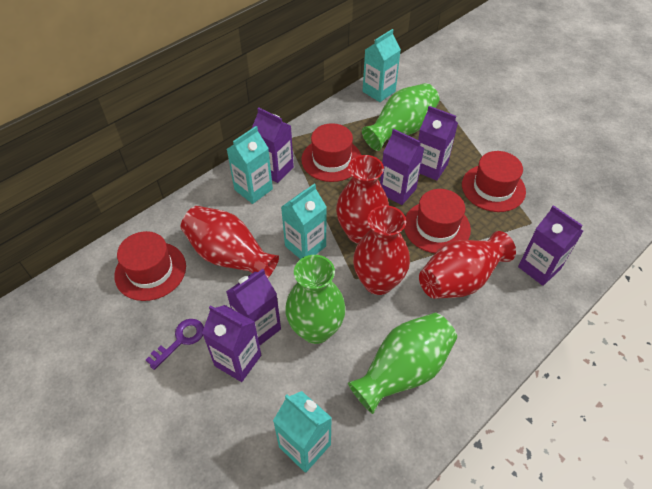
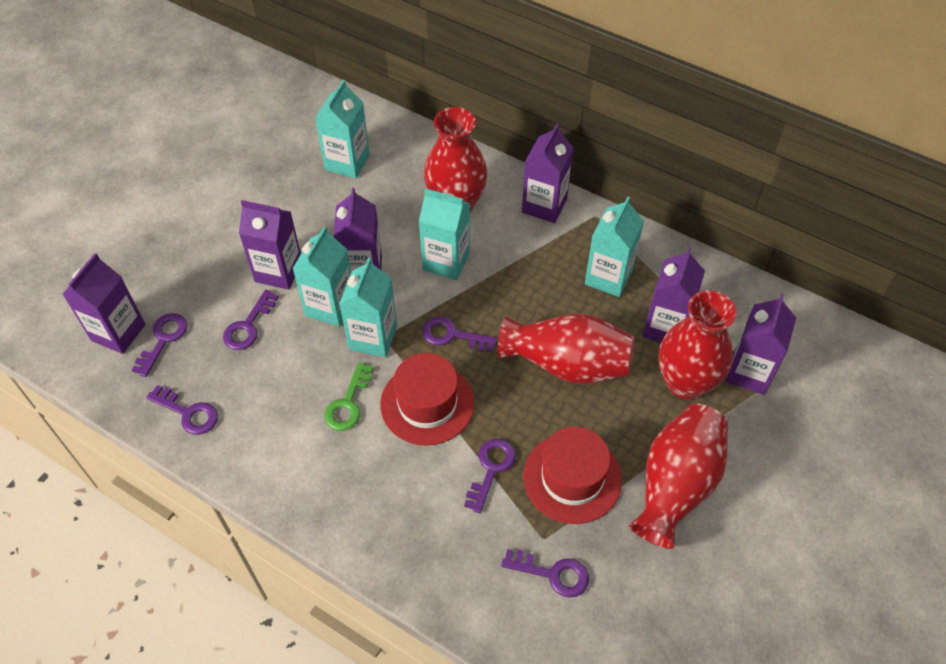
green key: none = 0 -> [324,362,373,431] = 1
green vase: [285,255,346,344] [348,312,457,414] [362,83,439,151] = 3 -> none = 0
purple key: [146,319,204,370] = 1 -> [132,313,188,377] [146,385,218,435] [223,290,279,350] [422,316,498,352] [464,439,516,513] [501,549,589,598] = 6
red hat: [114,231,186,301] [301,123,361,182] [404,189,471,253] [462,151,526,212] = 4 -> [380,353,475,446] [523,427,622,524] = 2
turquoise carton: [227,126,273,204] [273,391,332,473] [281,183,326,259] [363,29,401,102] = 4 -> [292,226,351,327] [315,80,370,178] [339,258,397,357] [419,188,470,280] [585,197,644,297] = 5

